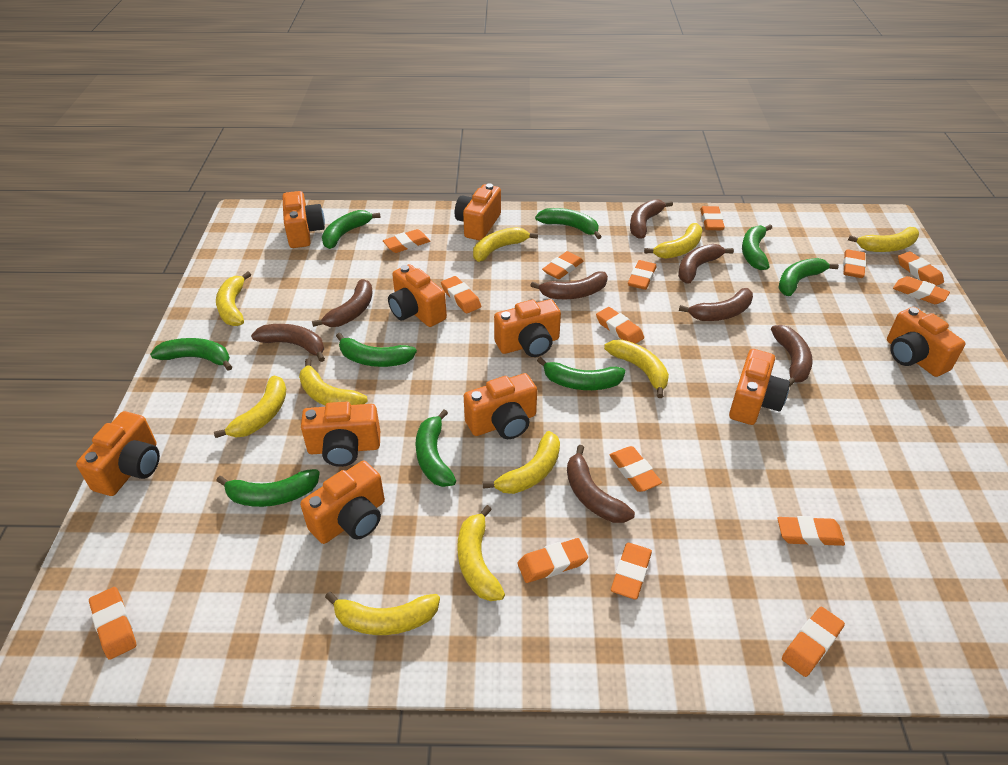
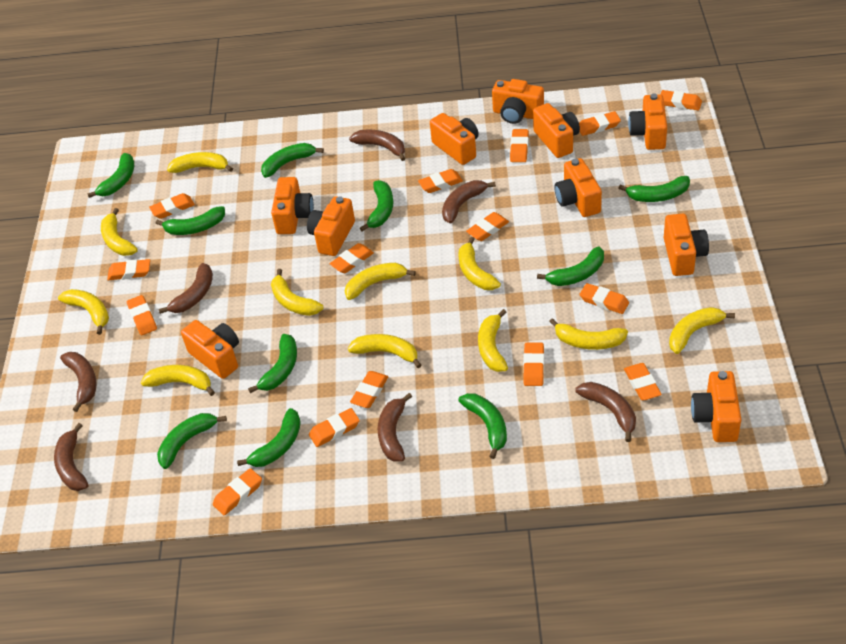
brown banana: [251,324,325,362] [312,279,373,327] [530,271,608,299] [567,445,635,523] [630,199,673,239] [678,244,734,284] [679,288,753,321] [771,325,813,387] = 8 -> [54,423,88,491] [60,352,97,412] [159,263,213,314] [349,130,405,161] [378,393,412,462] [442,180,496,224] [576,382,636,442] = 7
green banana: [150,338,232,371] [216,469,320,507] [322,210,381,249] [336,332,417,367] [415,410,456,487] [535,208,602,239] [537,357,625,390] [742,224,772,270] [778,258,839,296] = 9 -> [87,153,134,198] [156,206,225,235] [157,413,227,469] [237,408,301,467] [248,334,297,393] [261,143,324,178] [360,180,393,232] [458,393,507,459] [537,246,604,286] [618,176,690,202] = 10
yellow banana: [214,375,286,438] [216,272,251,326] [299,358,368,406] [325,592,440,635] [457,505,505,601] [473,227,538,262] [483,431,560,494] [604,339,669,398] [644,223,703,259] [848,227,919,252] = 10 -> [58,289,109,335] [101,208,138,256] [141,365,215,396] [167,152,233,173] [271,269,324,316] [345,263,416,300] [348,334,422,368] [458,237,501,290] [478,309,508,372] [549,318,628,350] [669,307,735,354] = 11

